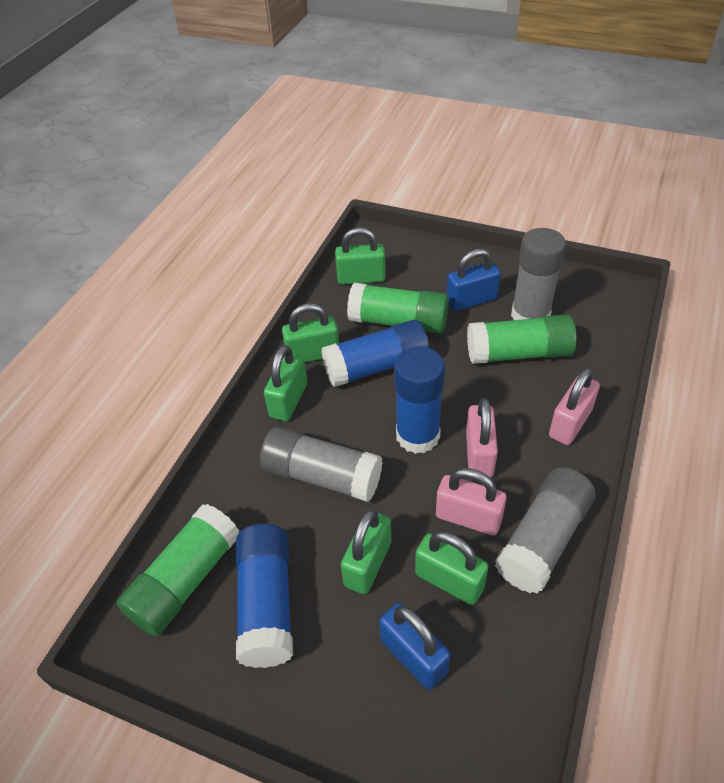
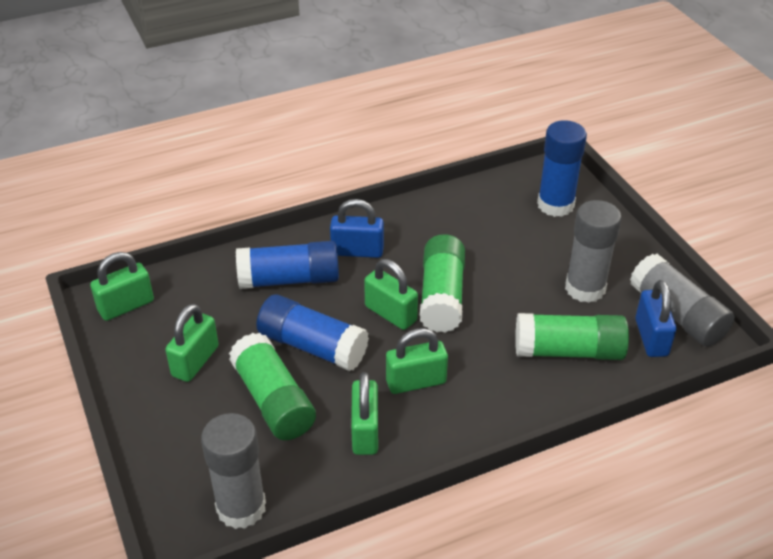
pink padlock: [436,468,506,536] [466,398,498,478] [549,368,600,445] = 3 -> none = 0

